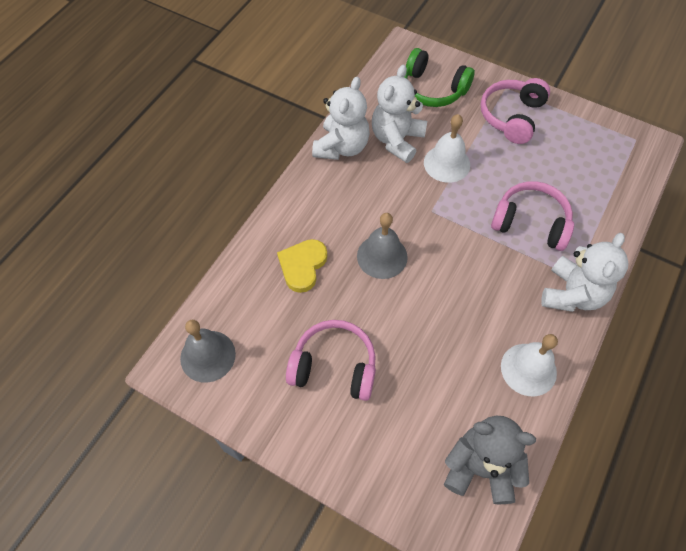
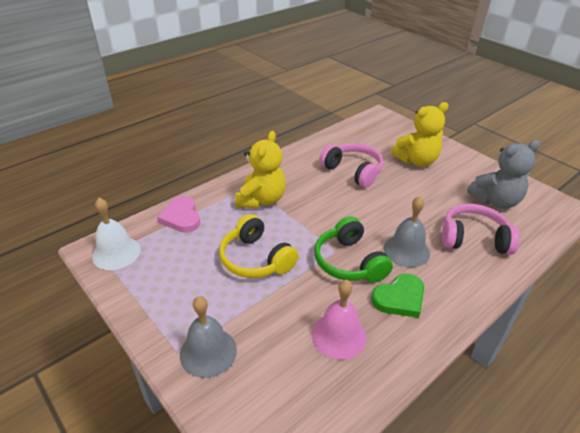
green heart: none = 0 -> [371,273,424,318] = 1
pink bell: none = 0 -> [312,280,366,360] = 1
pink headphones: [286,320,376,401] [481,78,550,144] [491,181,574,251] = 3 -> [319,143,383,188] [442,204,520,255] = 2
pink heart: none = 0 -> [157,196,200,233] = 1
white bell: [424,114,470,183] [501,334,558,397] = 2 -> [92,198,140,270] = 1
white teddy bear: [312,77,370,160] [372,65,427,163] [541,233,628,312] = 3 -> none = 0
yellow headphones: none = 0 -> [219,214,299,278] = 1
yellow heart: [277,239,327,293] = 1 -> none = 0
yellow teddy bear: none = 0 -> [235,131,286,208] [391,102,449,166] = 2

